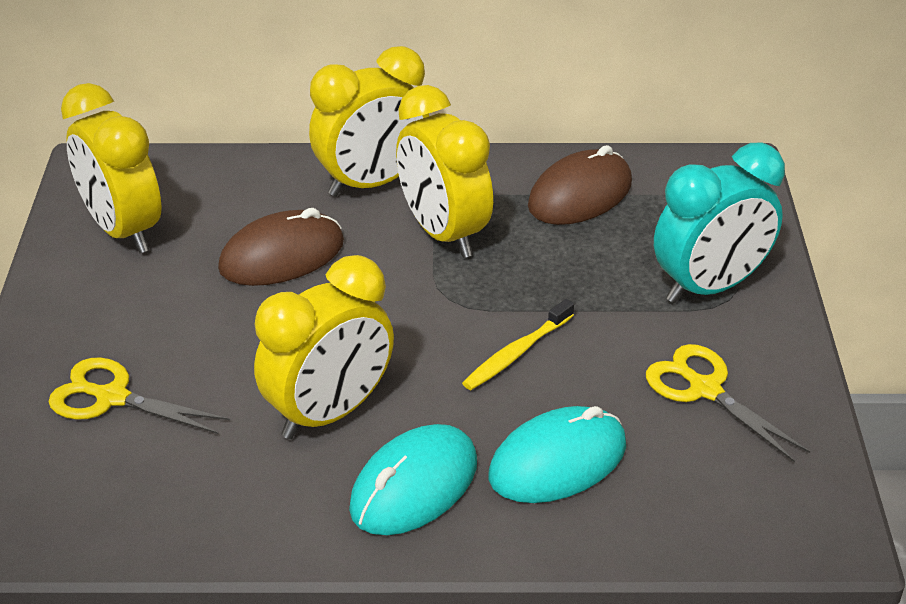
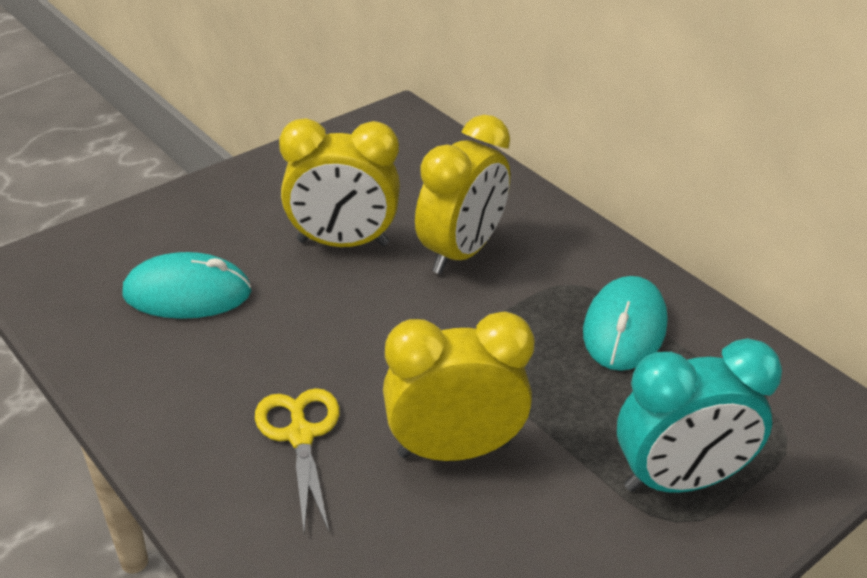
brown mouse: [218,208,344,286] [528,145,632,225] = 2 -> none = 0
yellow clock: [61,83,161,253] [254,255,394,439] [309,46,429,197] [396,85,493,258] = 4 -> [279,118,400,247] [383,311,534,461] [415,115,510,274] = 3
yellow scissors: [48,357,230,434] [646,344,810,463] = 2 -> [255,388,339,531] = 1
yellow toothbrush: [462,299,574,390] = 1 -> none = 0

